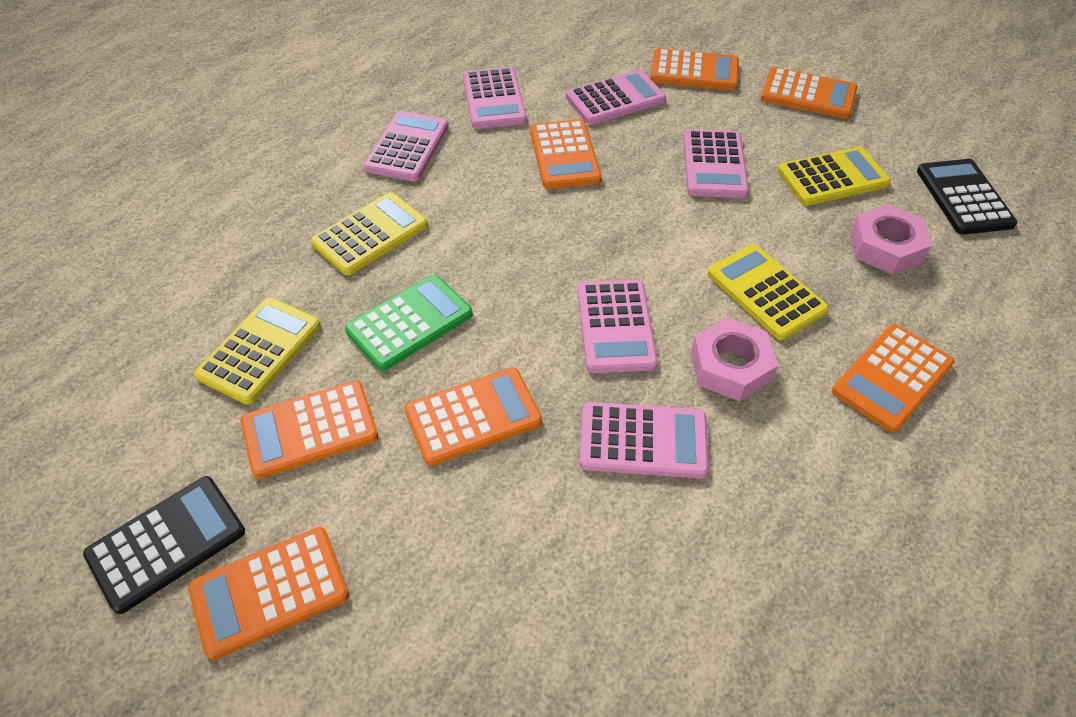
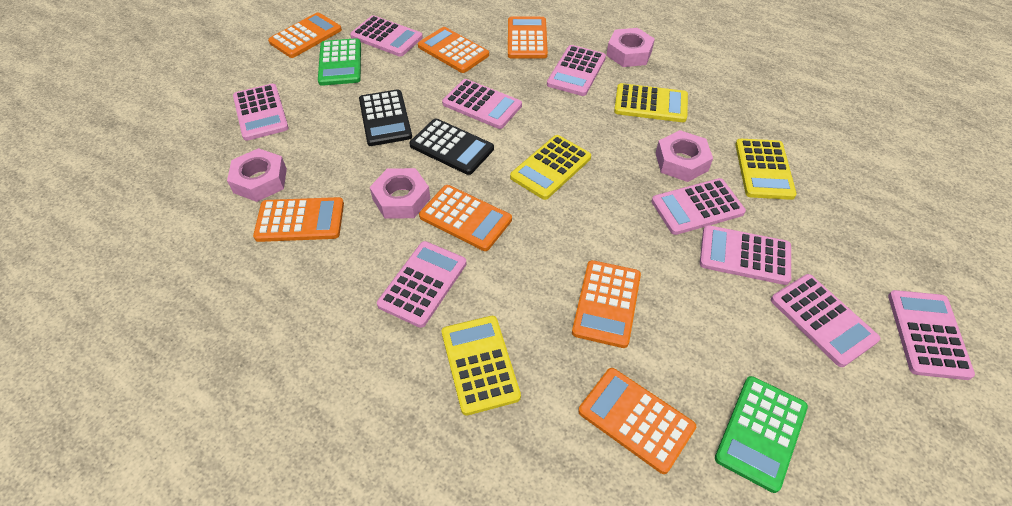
green calculator: [345,275,473,371] = 1 -> [318,38,361,86] [715,376,808,493] = 2
pink calculator: [364,111,449,181] [463,67,527,129] [566,70,666,125] [578,280,658,373] [580,402,709,479] [683,129,749,198] = 6 -> [233,84,289,141] [350,15,423,57] [377,241,467,328] [442,79,522,129] [547,45,606,96] [651,178,746,235] [700,225,791,285] [771,274,880,367] [888,290,975,380] = 9
pink nut: [691,318,778,401] [850,204,931,275] = 2 -> [227,148,287,202] [370,168,430,219] [606,28,655,67] [656,130,713,182] = 4

